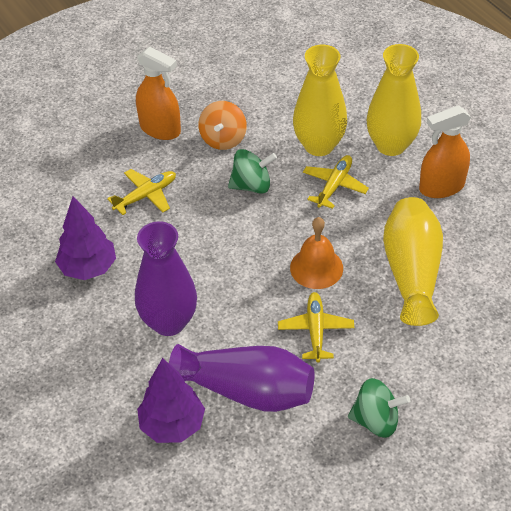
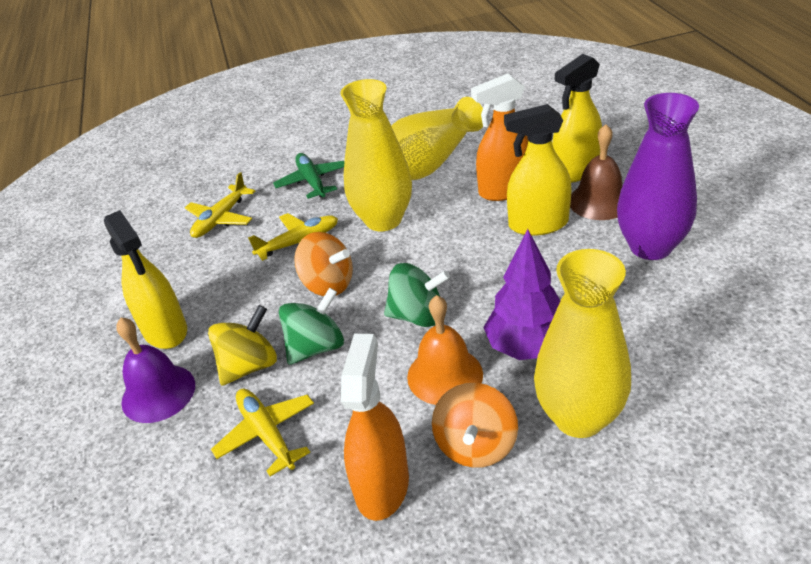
brown bell: none = 0 -> [570,124,622,220] = 1
green plane: none = 0 -> [273,153,344,199] = 1
orange spinning top: [198,101,247,150] = 1 -> [294,232,353,296] [432,383,518,468] = 2
purple bell: none = 0 -> [116,318,195,423] = 1
purple tree: [55,196,116,280] [137,358,205,443] = 2 -> [483,229,560,360] = 1
purple vase: [135,221,197,336] [169,344,315,412] = 2 -> [617,93,699,260] = 1
yellow spinning top: none = 0 -> [208,305,277,386] = 1
yellow spray bottle: none = 0 -> [104,210,187,349] [504,104,572,236] [552,54,602,183] = 3

